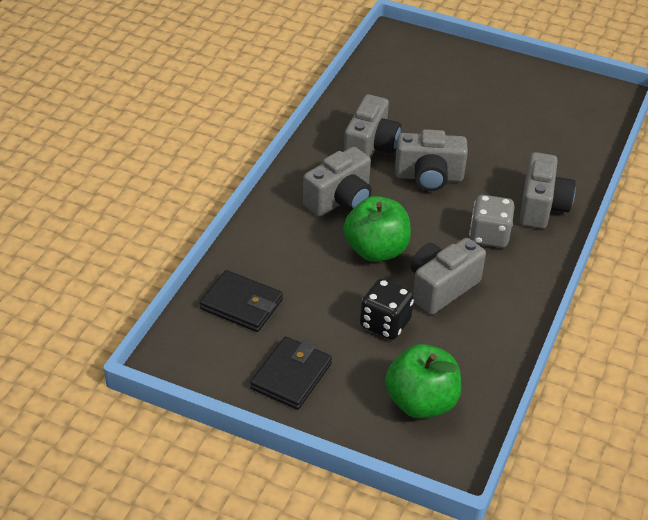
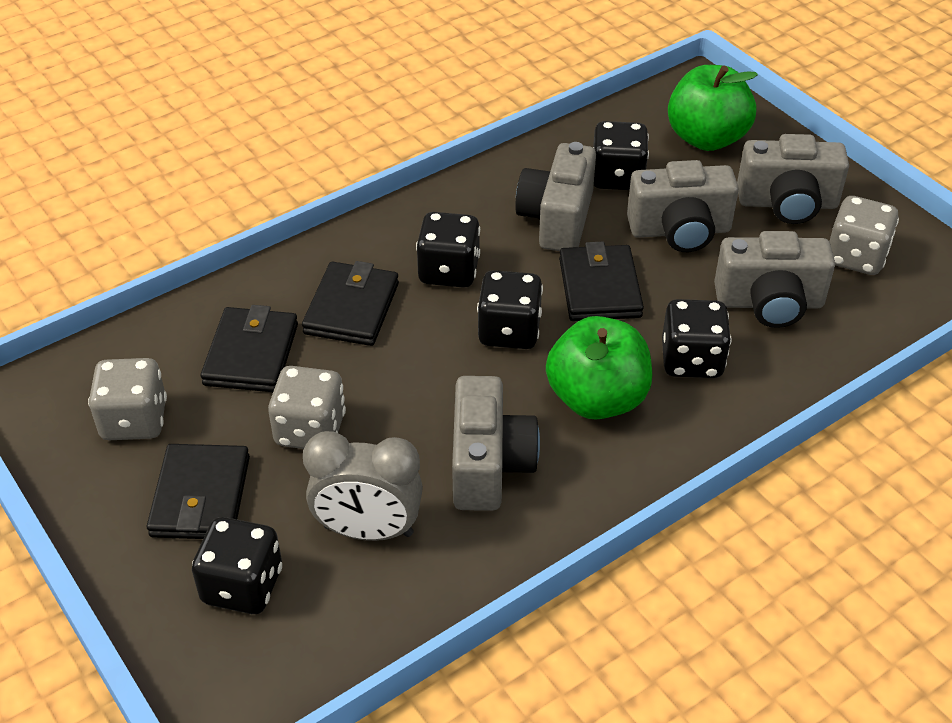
black dice: [360,278,414,340] = 1 -> [192,517,282,614] [416,212,480,288] [477,270,543,349] [593,121,649,190] [662,299,731,378] = 5
black wallet: [200,270,283,332] [250,336,332,410] = 2 -> [147,444,250,539] [201,305,298,392] [302,261,399,346] [559,242,644,321] = 4
grey clock: none = 0 -> [303,431,423,541] = 1
grey dice: [469,195,515,248] = 1 -> [88,358,167,440] [268,366,346,449] [829,196,899,275] = 3

